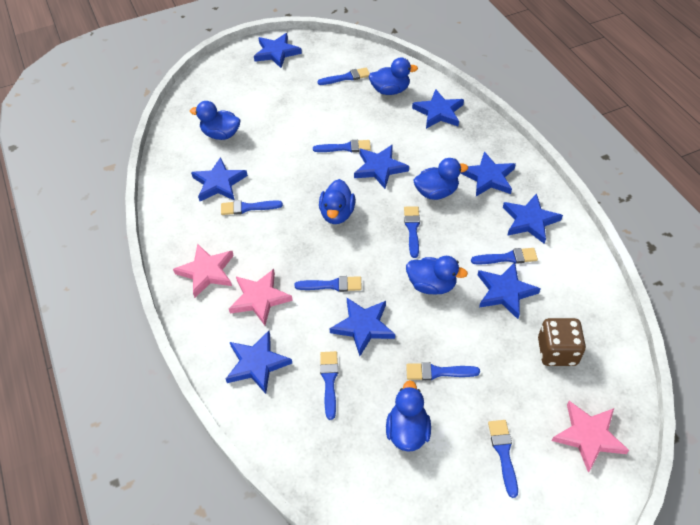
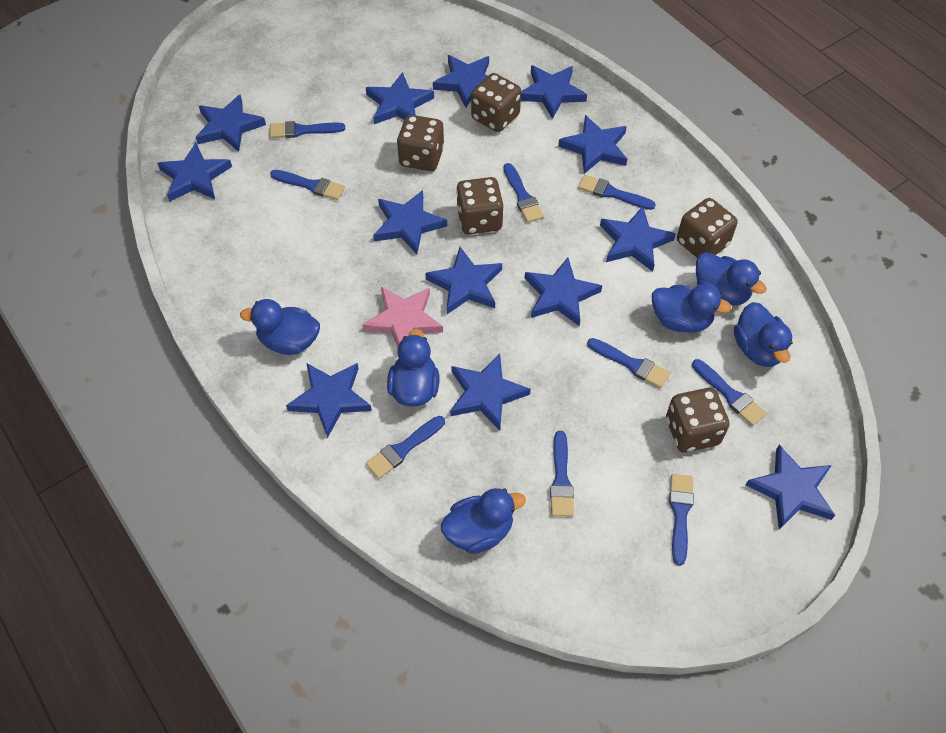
blue star: [191,157,248,201] [226,331,292,394] [254,33,302,68] [329,298,395,356] [354,144,409,189] [412,89,464,129] [460,151,516,196] [478,262,541,319] [503,194,563,244] = 9 -> [157,143,232,202] [196,95,266,152] [286,363,372,438] [366,72,434,124] [373,190,447,254] [425,247,502,314] [433,55,489,108] [450,354,531,431] [521,65,587,119] [525,257,602,326] [558,115,627,174] [600,206,676,272] [746,445,835,529] = 13
brown dice: [538,318,586,366] = 1 -> [397,115,444,171] [456,177,504,234] [471,73,521,132] [666,387,730,453] [677,198,738,258] = 5
pink star: [173,244,234,298] [229,269,293,325] [552,401,629,473] = 3 -> [362,287,443,347] = 1

